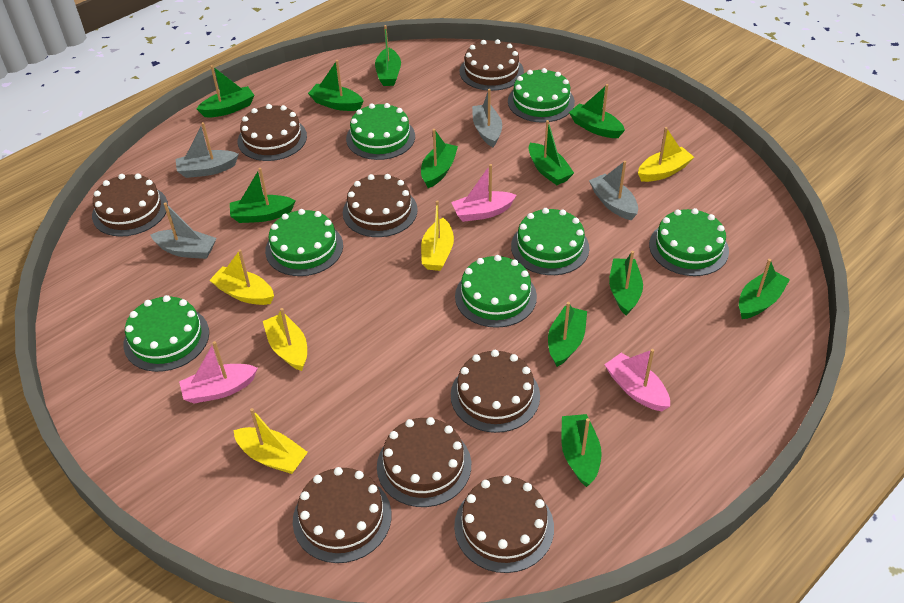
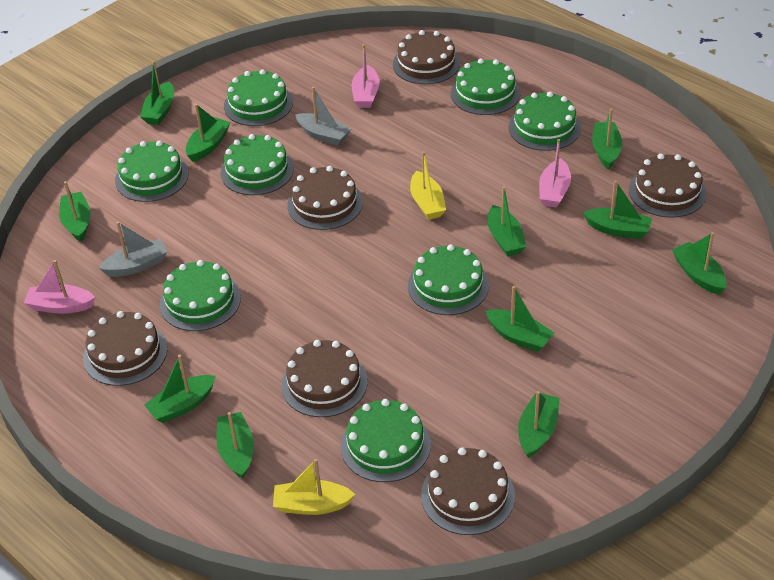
brown cake: [92,174,168,237] [238,104,307,161] [293,467,391,563] [343,174,418,237] [377,417,471,507] [451,350,540,433] [454,475,554,573] [460,39,524,91] = 8 -> [83,311,167,386] [281,340,368,417] [287,166,363,230] [393,30,460,84] [421,447,515,535] [629,154,706,218] = 6
green cake: [123,295,209,372] [265,209,343,276] [346,103,415,160] [455,255,537,328] [508,68,575,123] [511,208,589,275] [649,208,729,276] = 7 -> [115,141,189,202] [160,260,241,331] [220,134,294,195] [224,69,293,126] [340,399,431,482] [408,244,489,315] [451,58,520,115] [509,92,581,151] = 8
grey boat: [150,203,216,259] [175,122,239,178] [472,89,502,147] [589,161,638,220] = 4 -> [99,222,168,277] [295,87,351,146] = 2
yellow boat: [209,249,274,305] [233,408,308,474] [263,308,307,371] [421,200,454,271] [638,127,694,182] = 5 -> [273,459,355,515] [410,151,446,220] = 2

